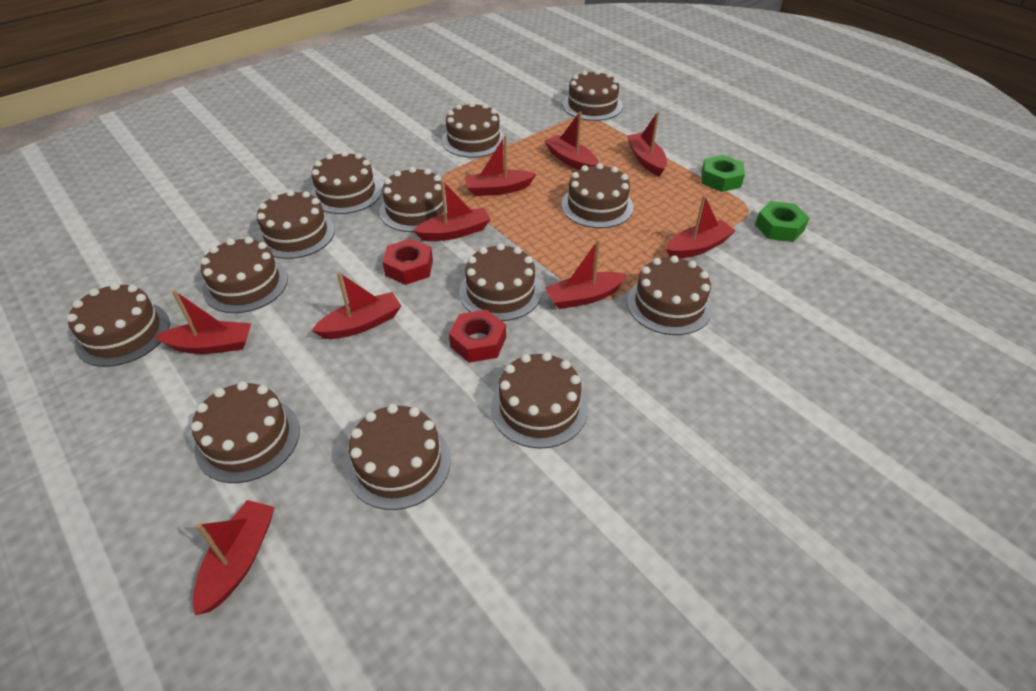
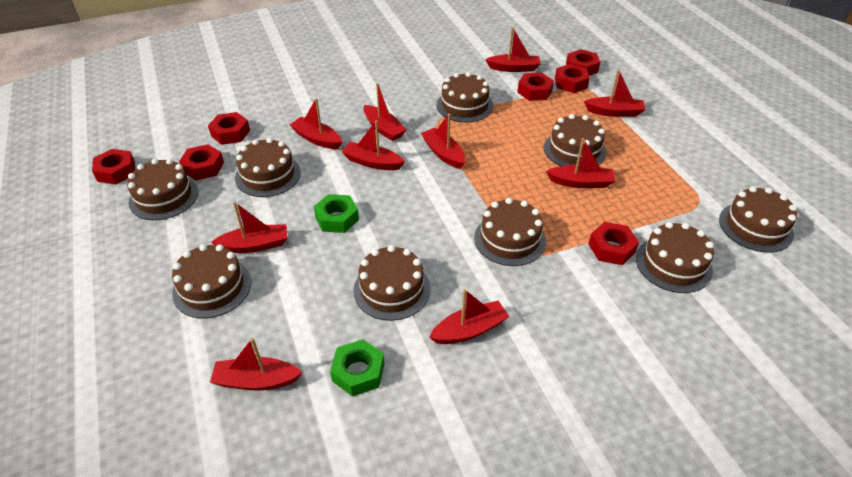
brown cake: [67,283,170,367] [191,381,300,483] [201,237,288,313] [257,190,335,259] [310,151,382,214] [346,404,451,510] [379,167,447,232] [442,102,504,158] [459,243,542,321] [491,352,588,449] [561,163,634,228] [563,70,623,121] [627,255,712,335] = 13 -> [127,159,198,220] [172,244,251,318] [235,138,301,197] [353,245,430,321] [436,72,493,122] [474,198,546,266] [544,114,606,166] [636,222,714,293] [719,186,797,253] = 9
red boat: [154,290,251,354] [193,500,275,615] [311,272,401,339] [413,180,491,241] [464,135,536,196] [545,112,599,170] [545,239,627,309] [627,112,667,177] [666,195,736,259] = 9 -> [210,338,303,390] [211,202,287,253] [290,98,342,149] [342,120,405,170] [363,83,406,141] [421,114,465,169] [429,289,510,344] [485,27,541,72] [546,138,615,188] [584,69,645,117] = 10
red nut: [383,238,433,285] [449,310,506,363] = 2 -> [92,149,135,185] [179,144,224,181] [208,112,250,145] [517,73,554,101] [555,64,590,93] [566,49,600,76] [589,222,639,265] = 7

